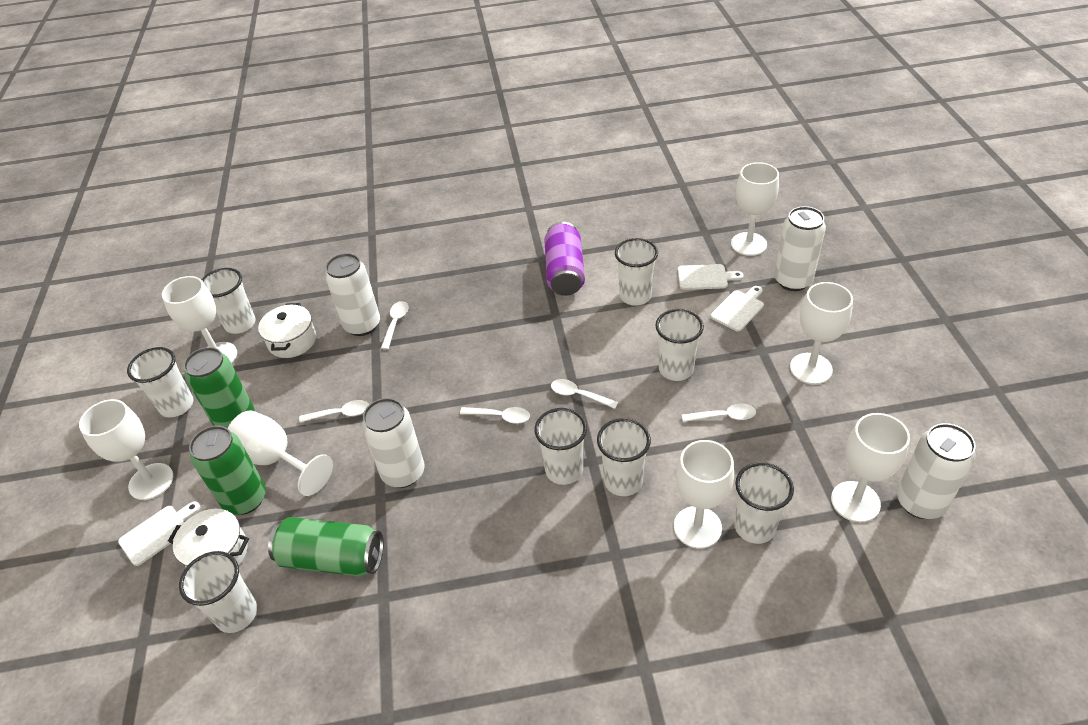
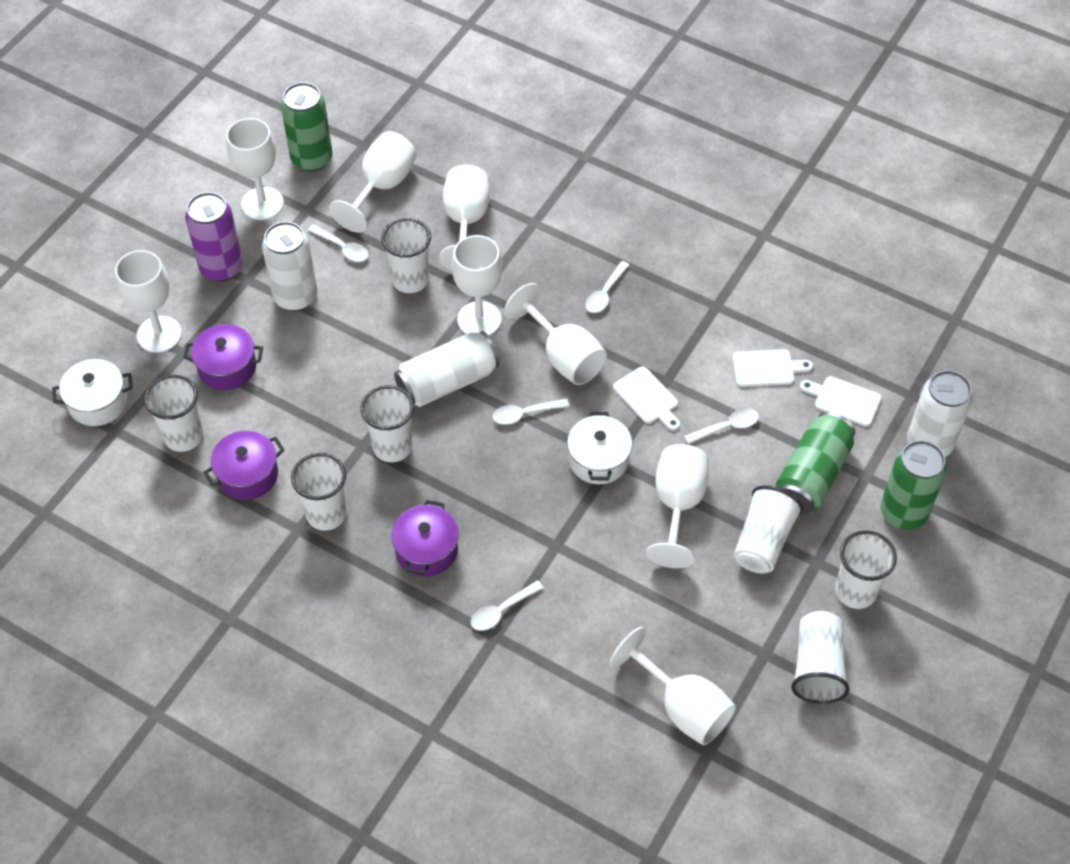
purple pot: none = 0 -> [183,324,263,390] [203,431,285,500] [391,500,459,577] = 3
white can: [325,253,380,336] [362,398,424,488] [774,206,826,291] [897,423,976,519] = 4 -> [262,221,317,311] [394,331,499,407] [907,370,973,457] = 3
white cup: [127,347,193,418] [179,551,257,633] [202,268,256,334] [535,408,587,485] [597,418,651,496] [615,238,658,306] [655,309,704,381] [734,462,794,544] = 8 -> [144,375,203,452] [291,453,347,531] [361,385,414,462] [381,218,431,293] [734,485,803,574] [791,611,850,704] [835,530,897,609] = 7
white goblet: [79,399,173,500] [162,276,237,363] [228,410,333,496] [674,440,734,549] [731,162,779,256] [790,282,853,384] [831,413,910,522] = 7 -> [115,250,182,353] [226,118,284,220] [329,131,417,233] [439,165,490,271] [452,235,502,336] [504,283,607,385] [610,627,736,746] [646,444,709,568] = 8

